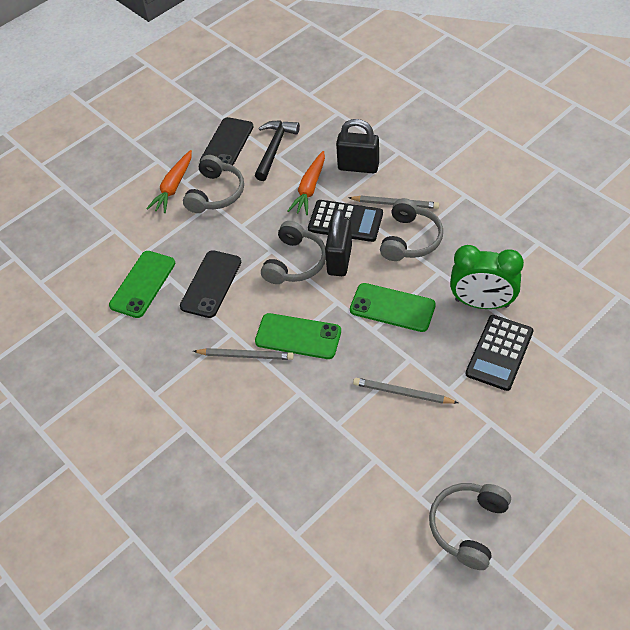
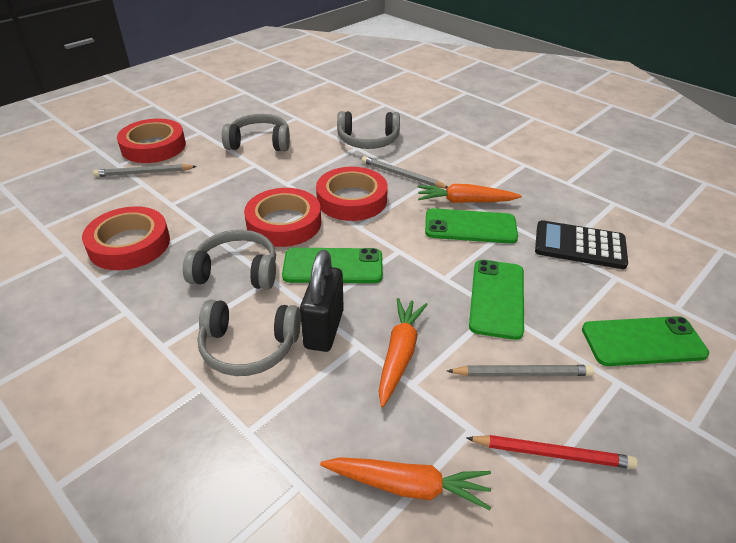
black calculator: [308,200,383,242] [466,315,533,391] = 2 -> [535,220,628,269] = 1
black hammer: [255,120,300,181] = 1 -> none = 0
black padlock: [325,209,352,276] [336,119,379,173] = 2 -> [300,250,344,352] = 1
black phone: [180,250,241,318] [200,117,253,171] = 2 -> none = 0
green clock: [450,245,524,309] = 1 -> none = 0
green phone: [109,251,175,318] [255,313,341,359] [350,283,436,332] = 3 -> [282,248,383,283] [425,208,518,244] [469,260,524,340] [582,316,709,366] = 4
orange carrot: [146,150,192,213] [288,151,325,215] = 2 -> [320,457,491,510] [378,298,428,407] [418,184,522,203] = 3
red pencil: none = 0 -> [467,435,638,469] = 1
red tape: none = 0 -> [82,206,170,270] [117,119,186,163] [244,188,321,247] [316,167,388,221] = 4

